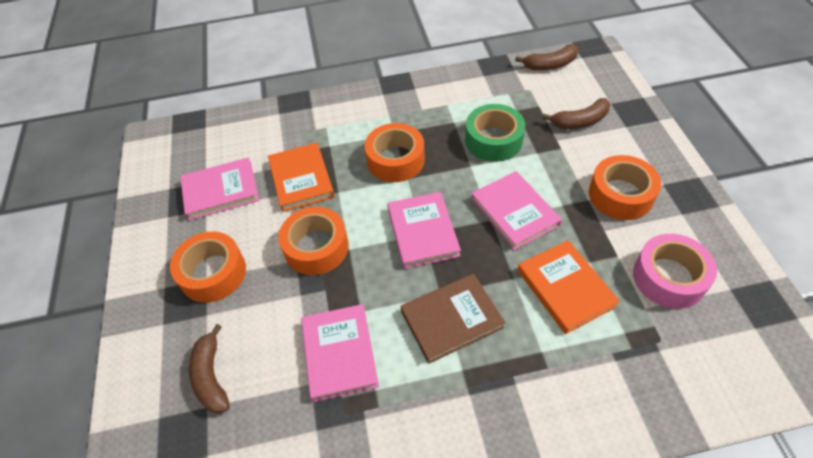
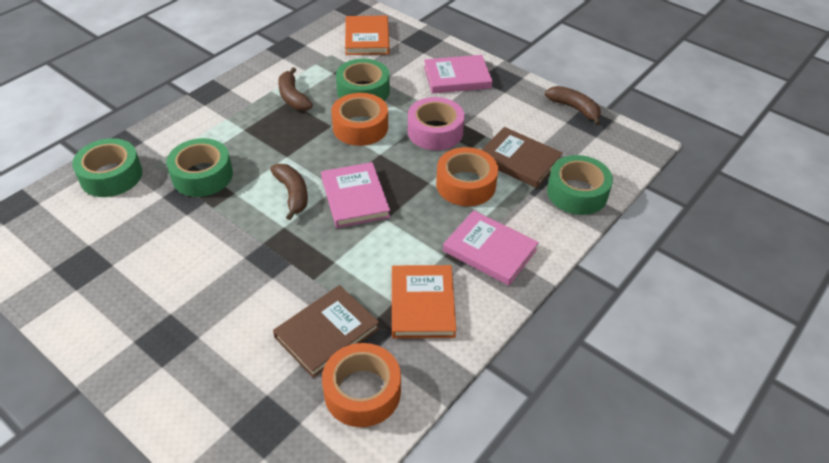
brown book: [400,274,505,364] = 1 -> [273,285,380,378] [482,127,563,188] = 2
green tape: [465,104,525,162] = 1 -> [72,138,143,197] [167,138,233,197] [336,59,390,101] [547,155,613,215] = 4
orange tape: [170,232,246,303] [278,206,349,275] [365,123,425,182] [589,155,661,220] = 4 -> [322,343,401,427] [331,93,388,146] [436,147,498,206] = 3
pink book: [180,158,259,220] [301,304,379,402] [387,192,461,269] [471,171,562,251] = 4 -> [321,162,390,228] [424,55,492,94] [443,210,539,286] = 3

